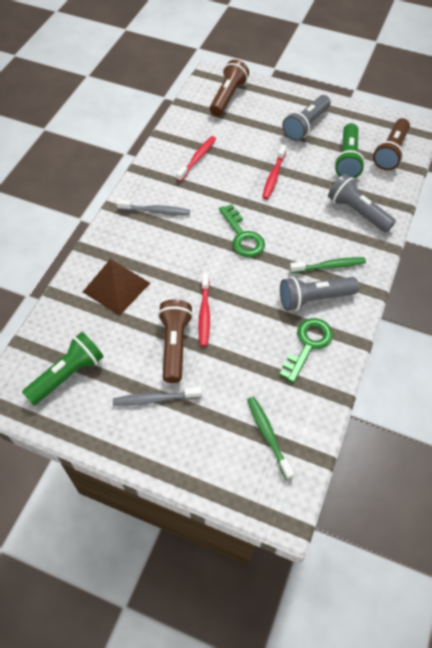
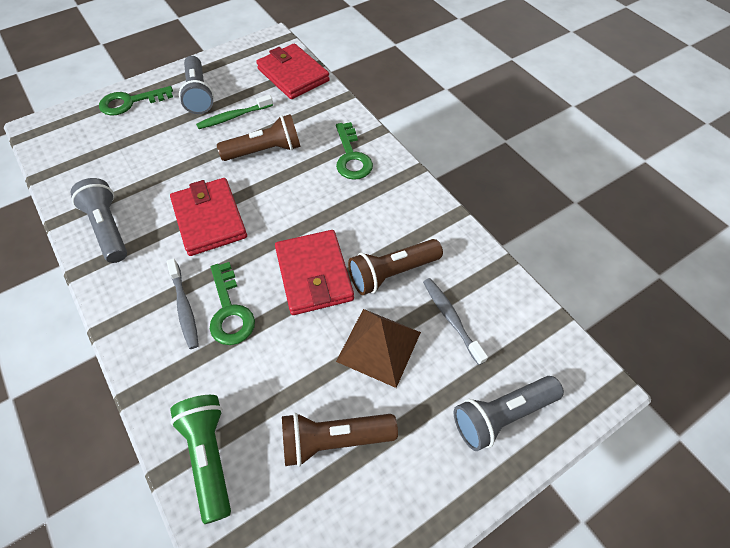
green flashlight: [22,332,104,405] [334,123,365,178] = 2 -> [170,395,231,524] = 1
green key: [219,204,265,257] [279,318,333,383] = 2 -> [99,86,173,115] [210,262,255,345] [336,122,373,180] = 3
green toothbrush: [247,397,294,480] [290,257,366,273] = 2 -> [196,95,273,129] = 1
red toothbrush: [176,136,216,182] [199,273,210,347] [262,145,287,199] = 3 -> none = 0
red wallet: none = 0 -> [170,178,247,256] [256,43,330,99] [275,230,354,315] = 3

